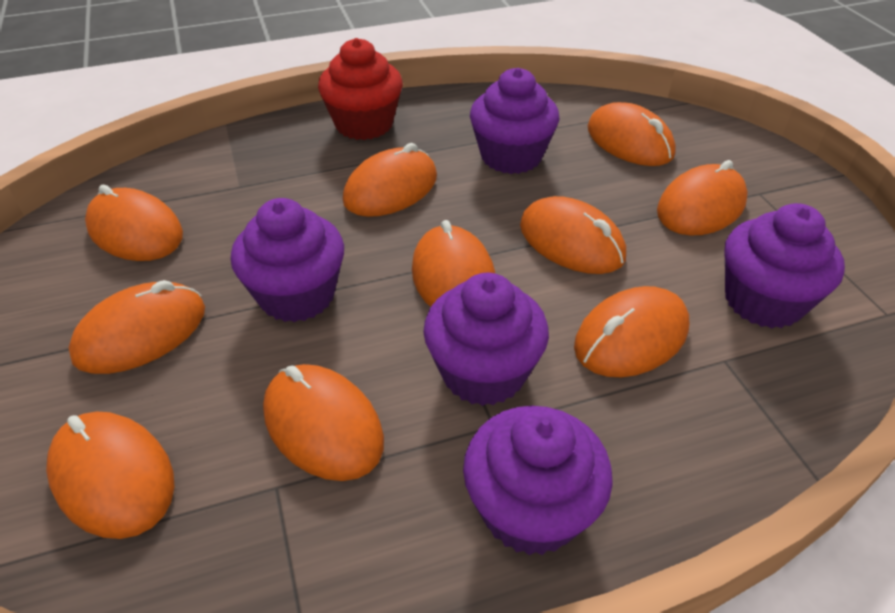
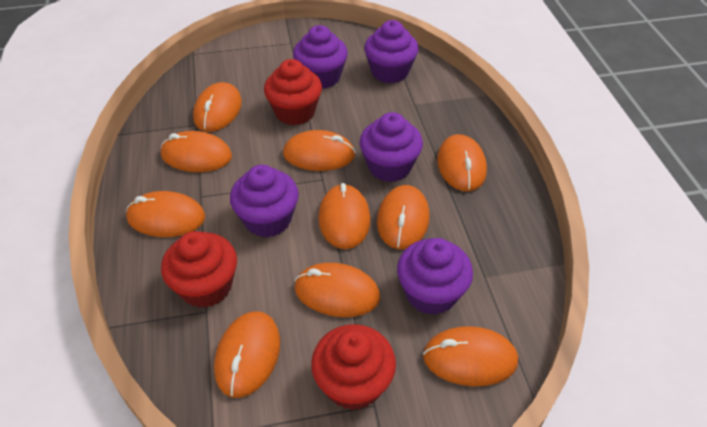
red cupcake: [318,38,403,140] = 1 -> [161,231,237,308] [264,59,322,125] [311,324,396,410] = 3

